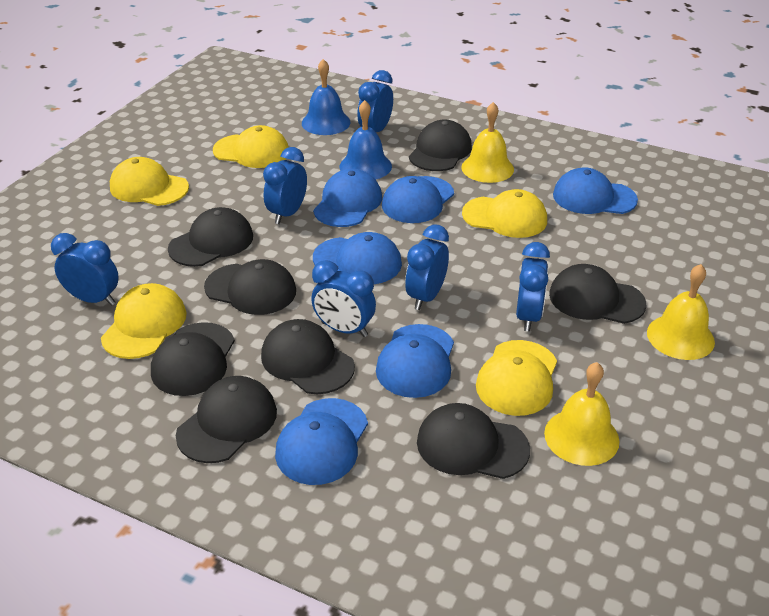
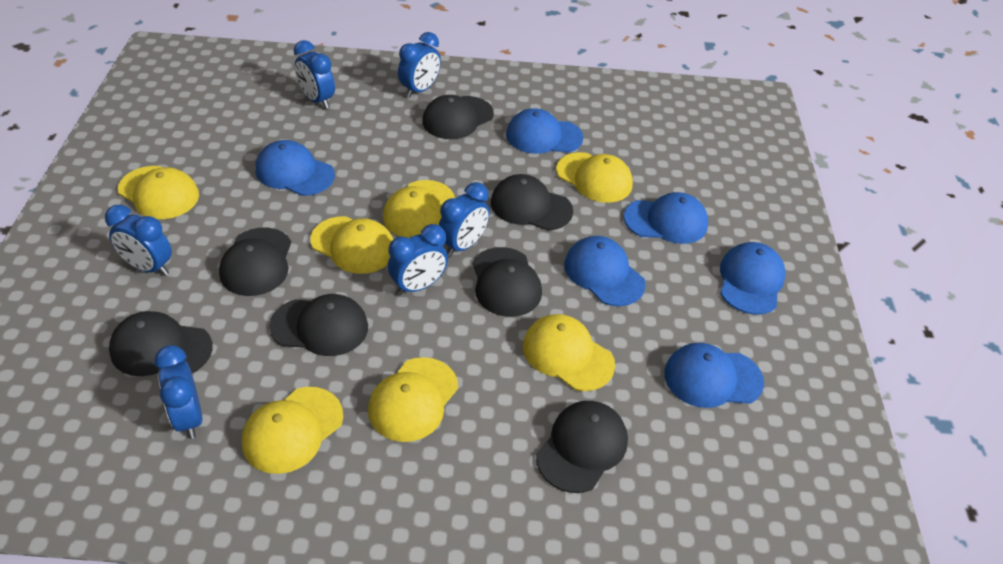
black cap: [151,322,235,396] [168,207,253,267] [176,376,277,463] [204,259,296,315] [261,319,355,394] [409,120,472,171] [417,403,530,479] [549,264,646,324] = 8 -> [109,311,213,376] [219,228,291,296] [269,294,368,356] [422,95,494,139] [473,247,542,317] [491,174,573,231] [536,401,628,493] = 7
blue bell: [302,59,350,135] [340,100,392,179] = 2 -> none = 0
yellow bell: [461,102,514,183] [544,362,619,466] [647,264,715,360] = 3 -> none = 0
yellow cap: [101,283,187,359] [110,157,189,206] [213,125,289,168] [462,189,547,238] [476,340,557,416] = 5 -> [118,166,199,219] [242,387,343,474] [310,216,393,274] [368,357,458,442] [383,180,455,238] [523,314,615,391] [556,152,633,203] = 7

